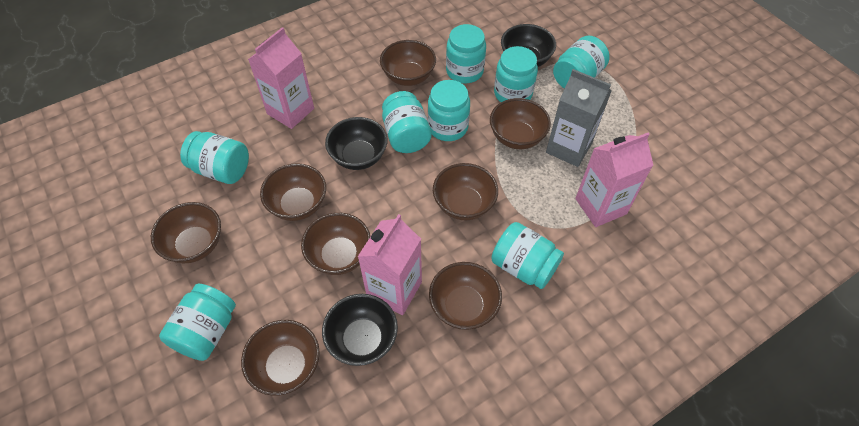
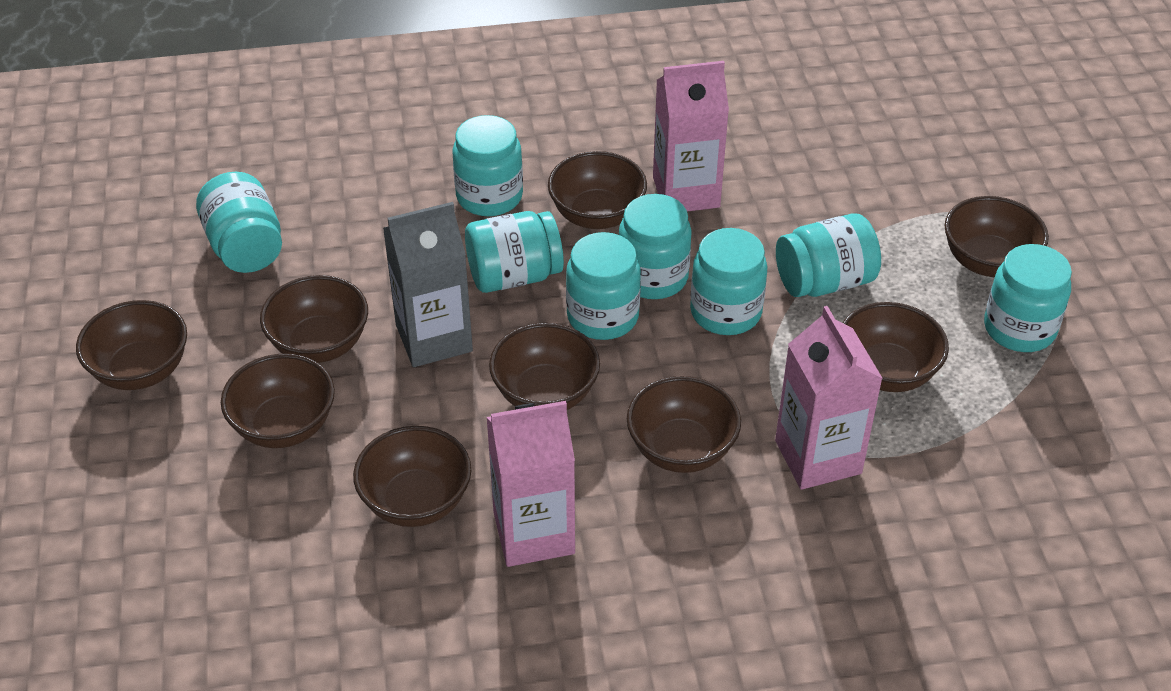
black bowl: [322,294,398,366] [325,117,388,170] [501,24,556,67] = 3 -> none = 0
brown bowl: [151,202,221,264] [241,320,320,396] [260,163,326,221] [301,213,370,275] [380,40,436,86] [429,262,502,330] [433,163,498,220] [490,98,551,149] = 8 -> [76,300,187,390] [221,354,335,448] [260,275,368,363] [353,426,471,527] [489,323,600,410] [548,151,647,229] [627,376,741,473] [843,302,949,392] [944,196,1049,277] = 9

